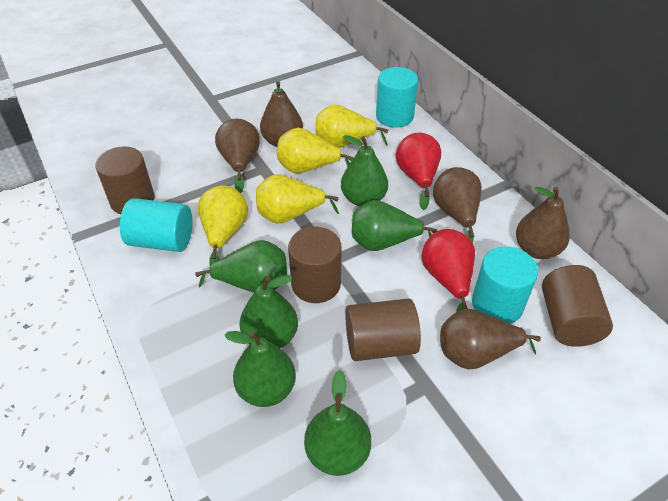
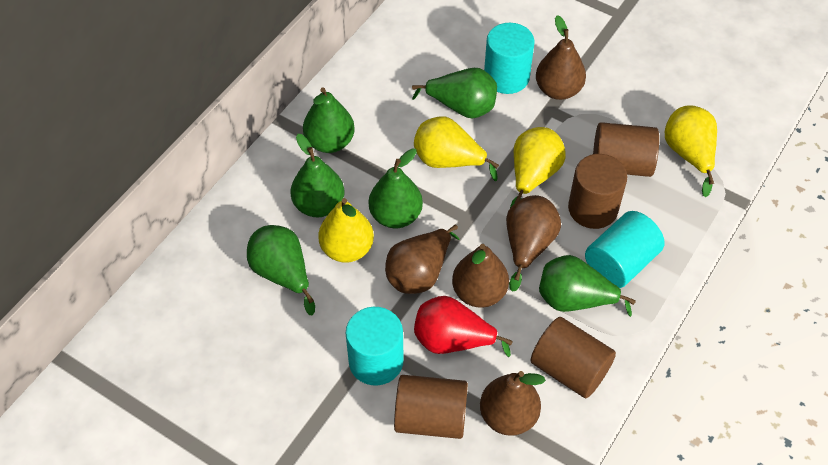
red pear: [396,133,441,210] [422,229,475,312] = 2 -> [414,296,513,357] = 1

